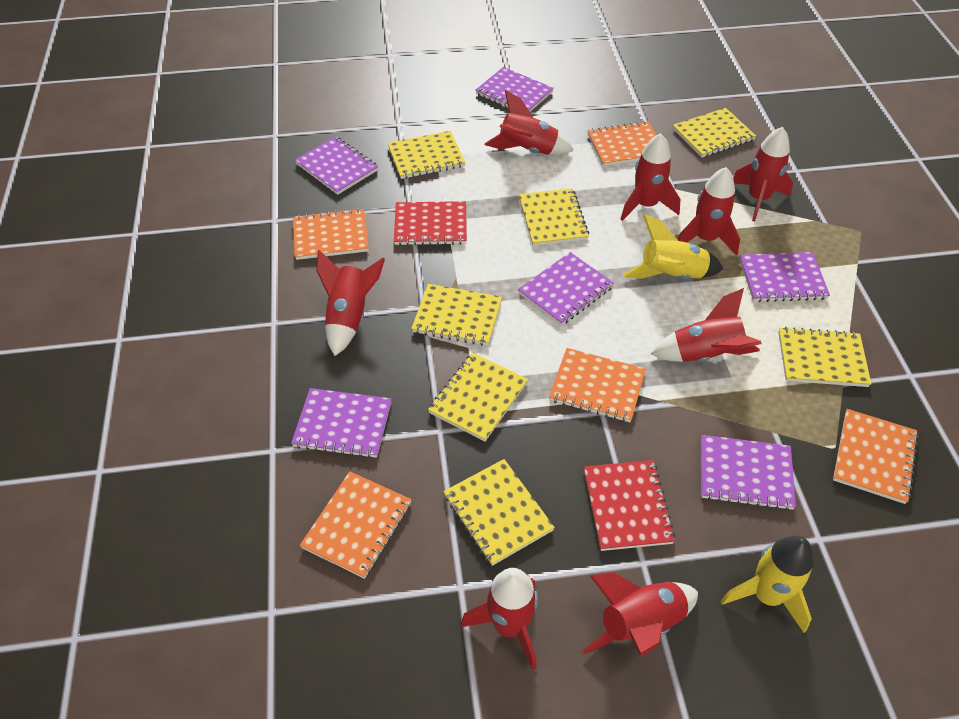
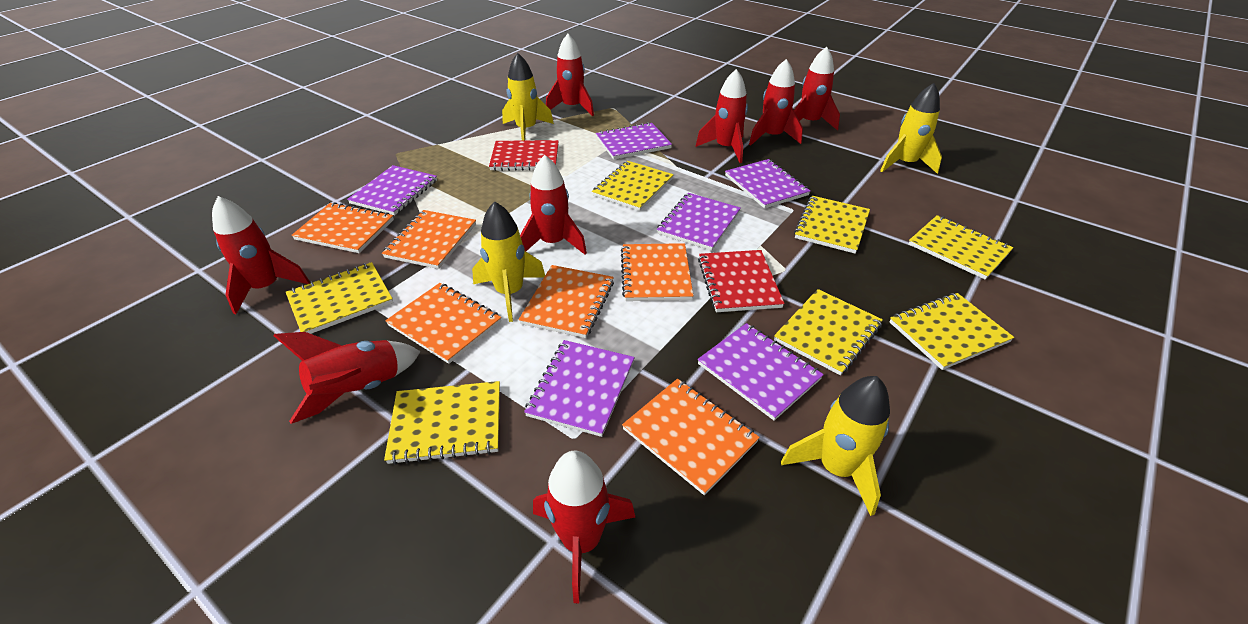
orange notebook: [293,208,369,260] [300,472,412,579] [549,348,646,422] [588,121,656,166] [833,409,918,504] = 5 -> [292,202,394,253] [382,210,476,269] [385,283,501,364] [519,265,614,338] [621,243,693,301] [622,379,760,495] = 6
yellow rocket: [623,214,723,279] [721,536,814,633] = 2 -> [472,201,545,322] [502,53,554,140] [781,376,890,516] [880,83,942,174] = 4

